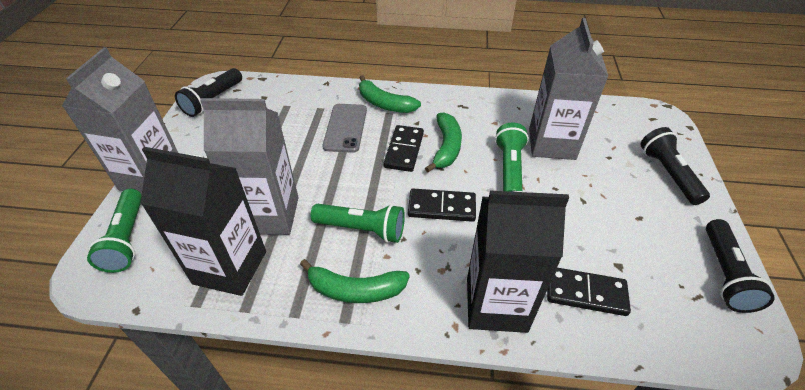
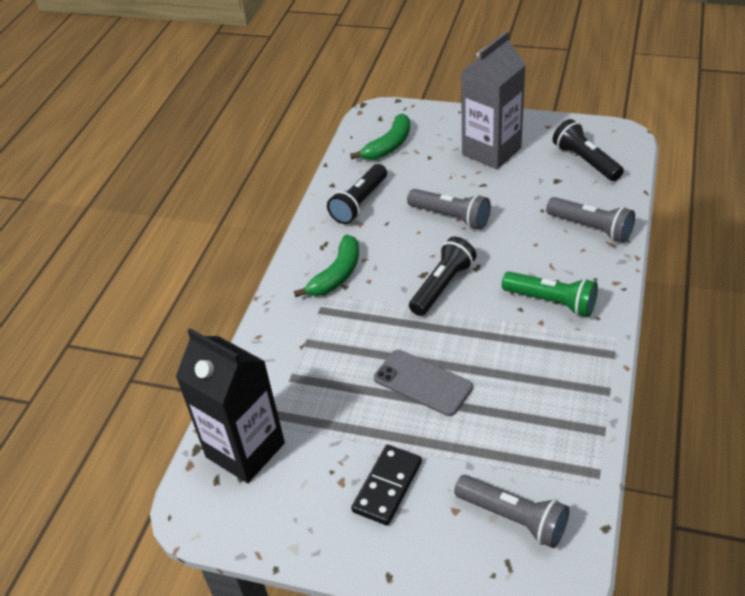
black carton: [140,147,266,296] [467,191,569,333] = 2 -> [176,328,285,483] = 1
black domino: [383,125,424,172] [408,189,476,222] [547,268,631,316] = 3 -> [351,445,422,526] = 1
green banana: [300,259,410,303] [359,75,421,113] [425,112,462,172] = 3 -> [294,235,359,297] [350,114,410,160] = 2
green flashlight: [87,189,142,273] [310,204,405,243] [495,123,529,192] = 3 -> [502,272,598,317] = 1
grey carton: [62,47,178,194] [200,98,299,235] [529,18,608,160] = 3 -> [461,31,526,169] = 1
grey flashlight: none = 0 -> [407,189,491,229] [454,475,569,548] [546,197,635,243] = 3

